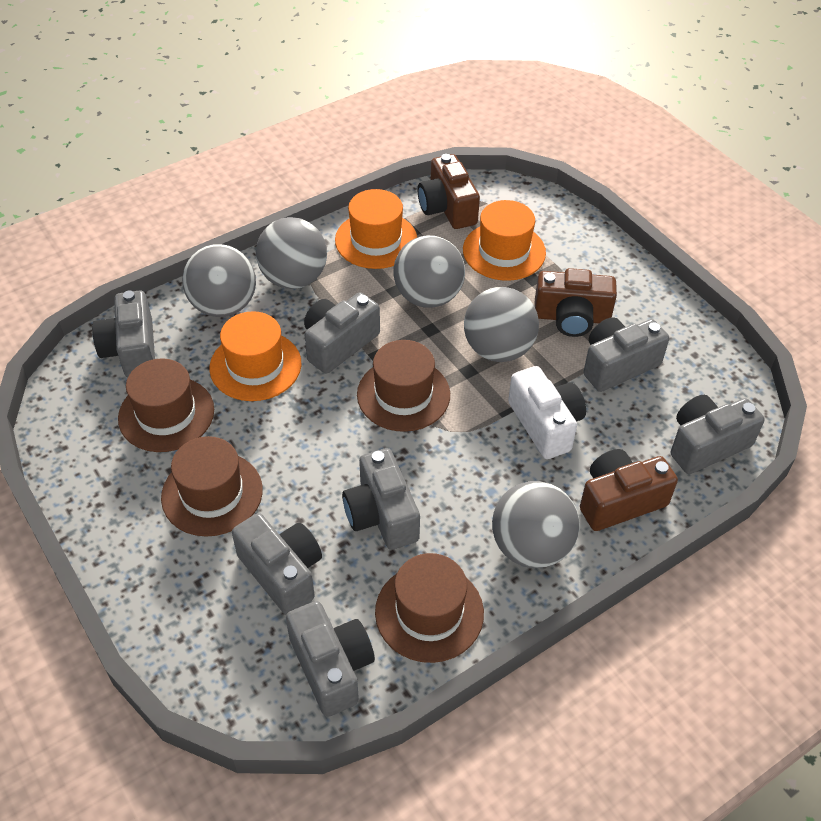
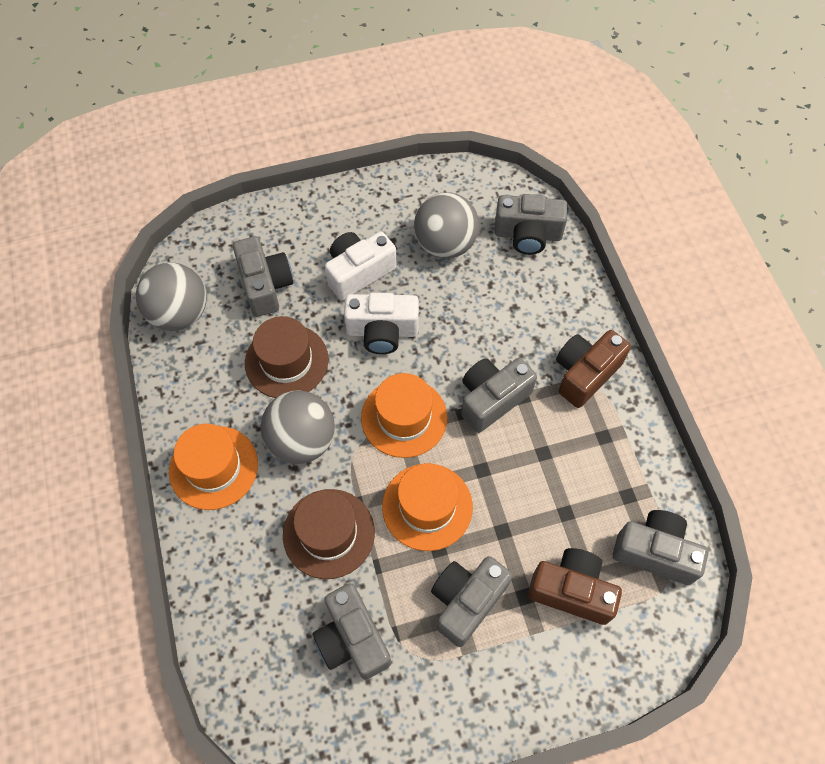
brown camera: [418,154,480,229] [534,268,617,337] [580,449,678,531] = 3 -> [528,548,622,625] [556,330,631,408] = 2
brown hat: [118,359,214,452] [161,436,263,537] [357,340,450,432] [375,553,484,663] = 4 -> [245,316,329,398] [283,489,375,579] = 2
grey ball: [182,244,256,317] [256,217,327,289] [393,235,465,308] [464,287,539,362] [492,481,580,568] = 5 -> [136,263,207,331] [261,391,335,464] [414,192,479,259] = 3
grey camera: [92,290,155,377] [232,513,322,615] [286,601,375,717] [304,292,380,374] [342,448,420,550] [584,317,669,392] [671,395,765,474] = 7 -> [233,236,293,317] [313,583,391,680] [431,556,513,647] [461,358,537,433] [494,194,568,255] [613,510,708,585] = 6
white camera: [508,366,586,459] = 1 -> [325,232,397,300] [344,293,419,354] = 2

